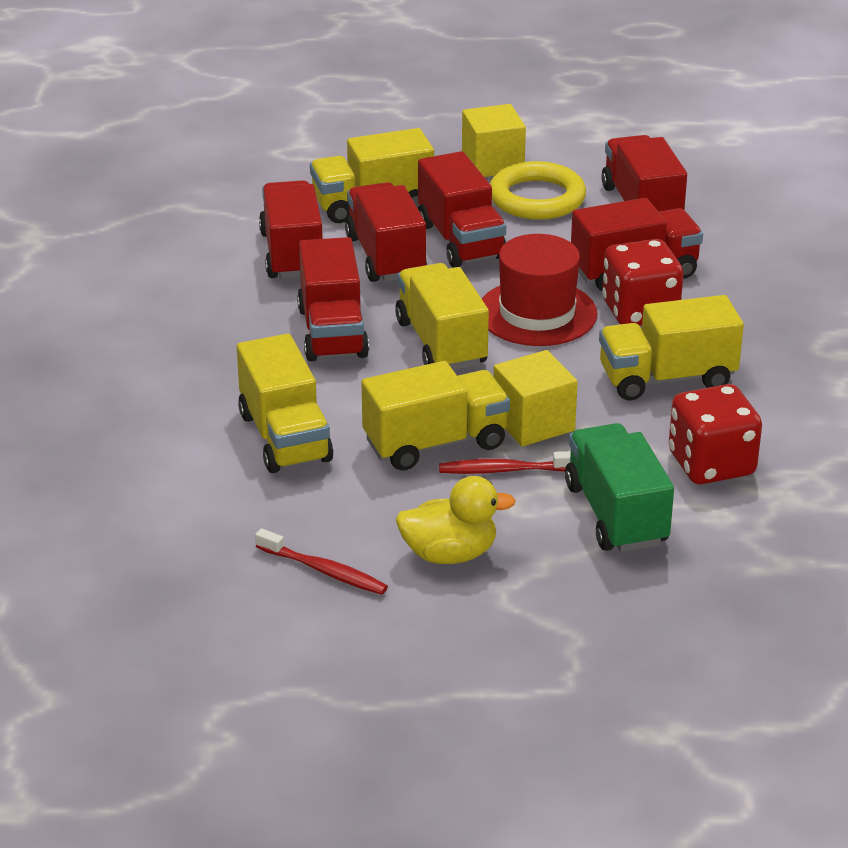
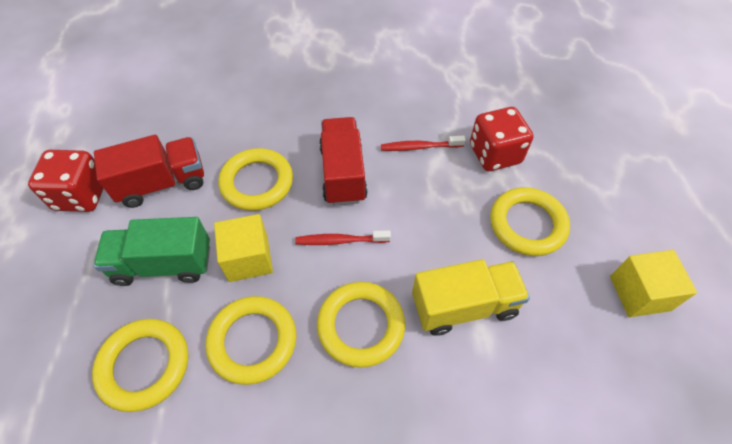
red hat: [482,234,597,346] = 1 -> none = 0
red truck: [259,180,323,279] [297,237,369,362] [345,182,427,282] [418,151,506,268] [571,198,703,291] [601,135,687,212] = 6 -> [94,135,204,208] [319,117,368,206] = 2
yellow duck: [396,476,516,564] = 1 -> none = 0
yellow ring: [490,161,586,220] = 1 -> [92,319,188,412] [206,296,296,385] [218,148,293,211] [317,282,405,368] [490,187,570,256] = 5
yellow truck: [237,334,333,473] [310,128,434,223] [361,361,510,471] [395,263,489,370] [599,295,744,401] = 5 -> [412,259,530,336] = 1

